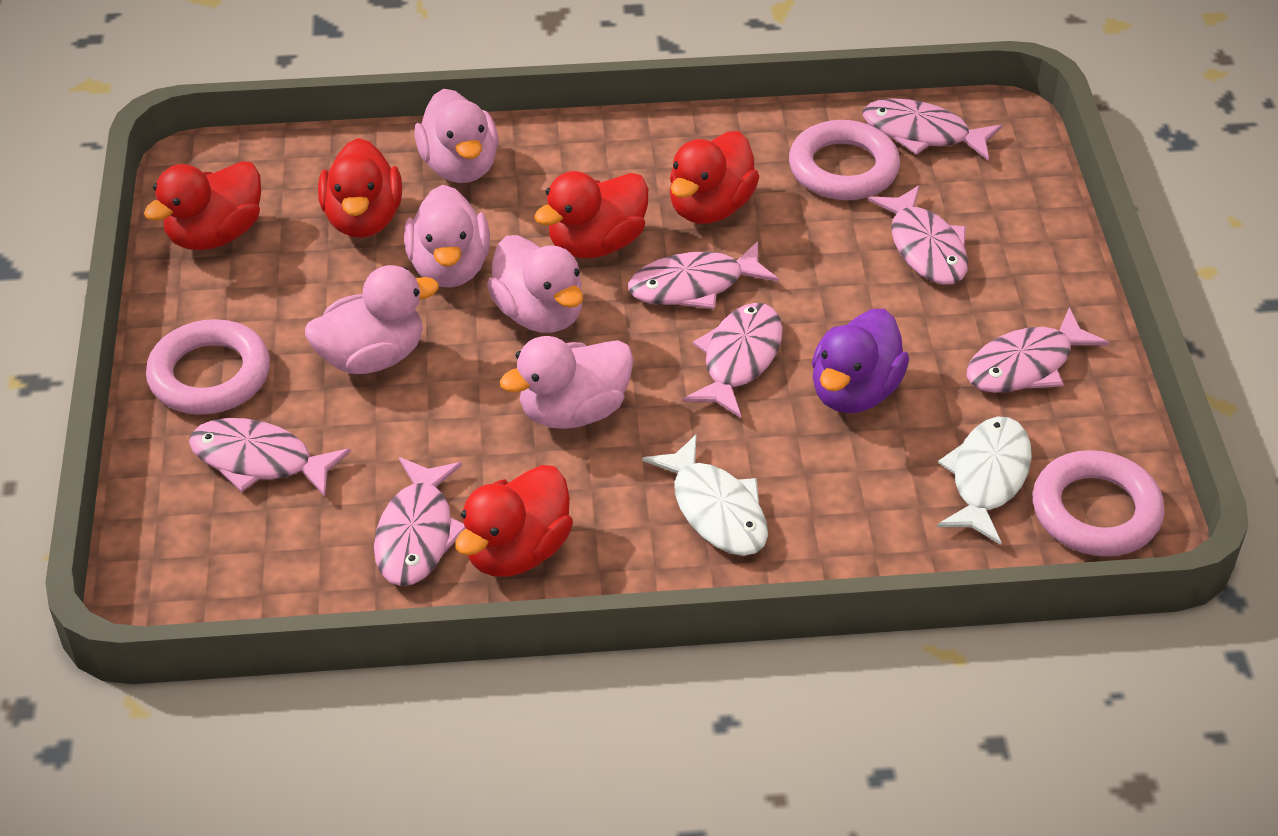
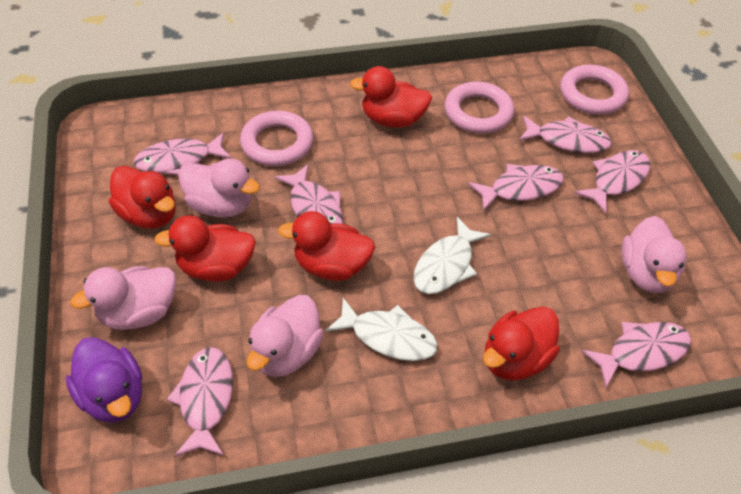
pink duck: [305,265,439,374] [404,185,490,288] [414,89,498,183] [487,235,583,333] [500,336,633,429] = 5 -> [70,266,176,330] [178,159,260,218] [247,295,324,377] [621,216,687,293] = 4

